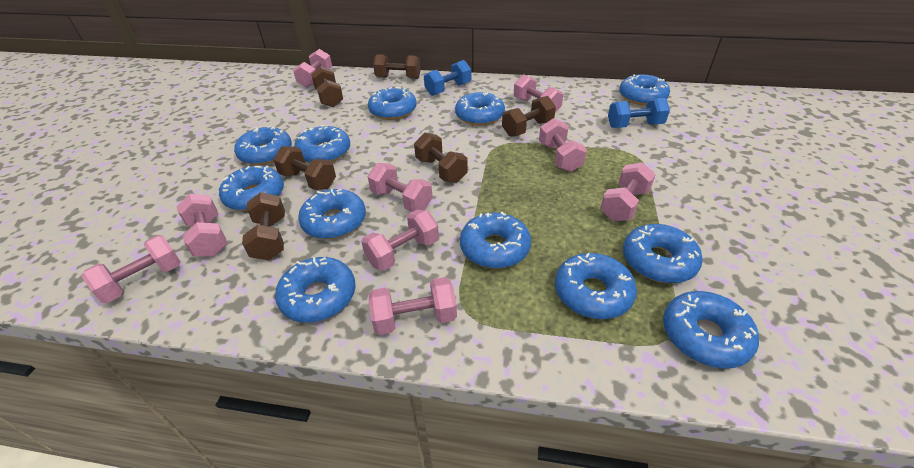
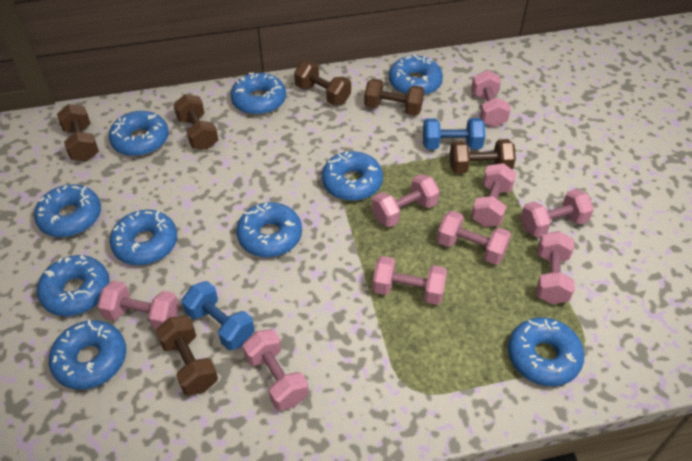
blue donut: [219,166,284,211] [234,126,292,165] [275,257,356,323] [294,125,350,163] [298,189,366,239] [368,87,417,120] [455,91,505,126] [460,212,531,269] [555,253,637,319] [619,74,670,106] [623,224,703,283] [663,291,759,369] = 12 -> [34,185,101,237] [37,255,109,316] [49,320,126,390] [109,111,169,156] [109,210,177,265] [230,73,286,115] [236,202,302,257] [322,151,383,201] [389,54,443,96] [508,318,584,386] = 10

